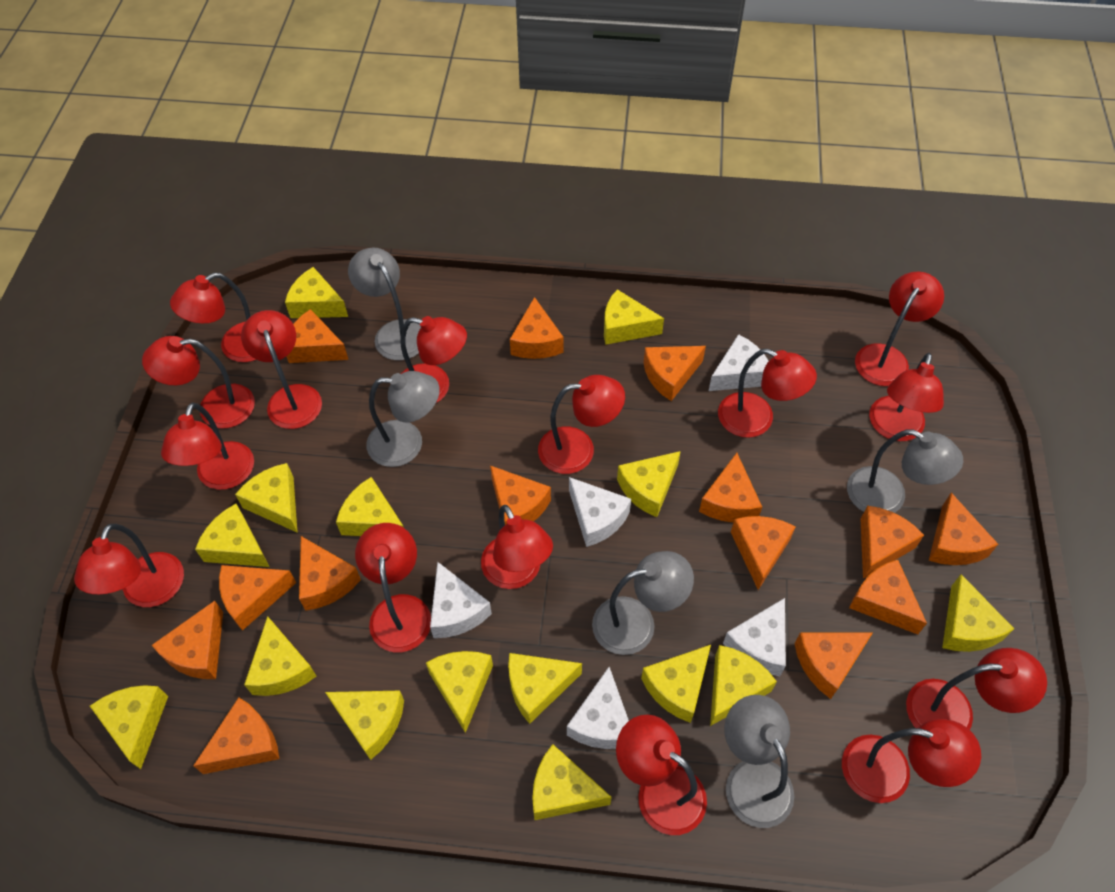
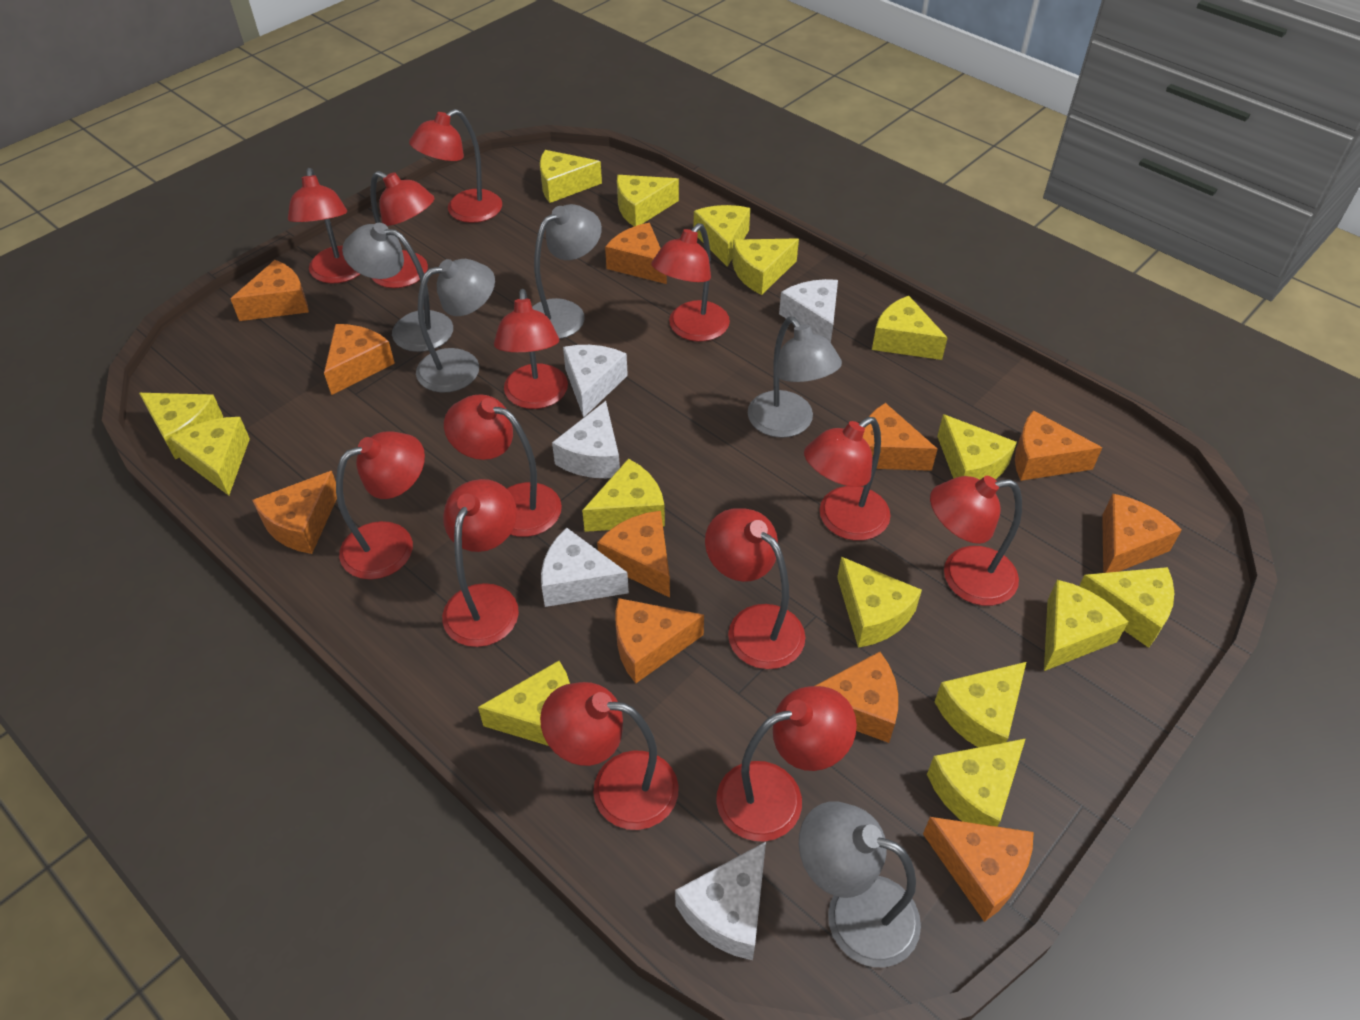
orange cheese: [152,601,223,679] [193,697,279,774] [219,565,296,631] [286,309,349,363] [299,536,361,611] [490,465,551,525] [510,297,564,359] [643,346,706,401] [699,453,762,523] [731,516,796,590] [794,632,873,699] [849,560,927,634] [860,506,924,579] [929,493,998,565] = 14 -> [231,260,309,321] [252,471,337,554] [324,324,395,395] [597,511,670,598] [605,223,667,284] [615,598,704,683] [815,652,898,743] [862,403,938,471] [923,817,1034,922] [1015,410,1102,481] [1102,494,1182,573] = 11
red lamp: [74,524,184,607] [142,336,255,428] [161,403,254,490] [170,273,256,362] [241,310,322,429] [355,523,431,652] [400,316,467,403] [481,505,553,589] [538,375,625,474] [616,715,707,835] [718,349,817,438] [842,719,981,803] [855,272,944,386] [869,353,944,441] [906,648,1047,730] = 15 -> [288,168,360,284] [336,431,425,579] [370,171,434,288] [409,109,502,223] [442,479,519,647] [444,394,562,537] [494,289,568,409] [540,682,679,830] [652,223,730,342] [705,508,805,669] [716,686,857,842] [804,417,891,541] [930,476,1022,606] = 13

